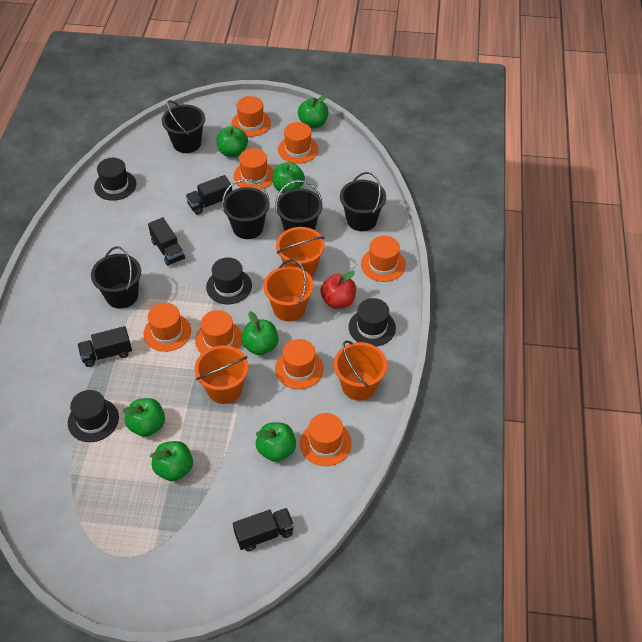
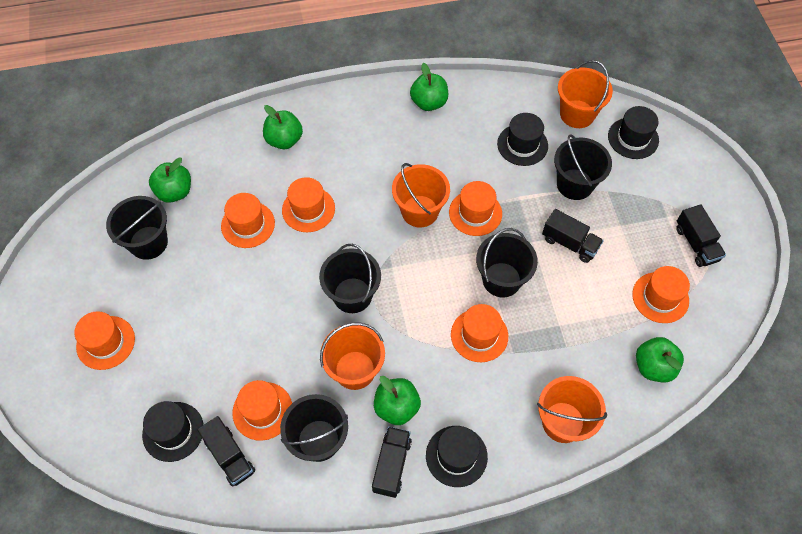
green apple: [122,398,165,437] [150,441,193,481] [216,126,248,157] [241,311,278,355] [256,422,296,462] [272,162,305,193] [298,95,329,128] = 7 -> [149,158,191,203] [263,105,303,149] [374,376,421,425] [410,63,448,111] [636,337,684,383] = 5
orange hat: [144,303,191,352] [195,310,242,354] [231,96,271,137] [234,148,274,190] [275,339,324,389] [278,122,318,164] [300,413,352,466] [361,236,406,282] = 8 -> [74,311,135,370] [221,193,275,248] [232,380,292,441] [282,177,335,232] [449,181,502,236] [451,304,508,362] [632,266,690,323] = 7
red apple: [320,271,356,309] = 1 -> none = 0

